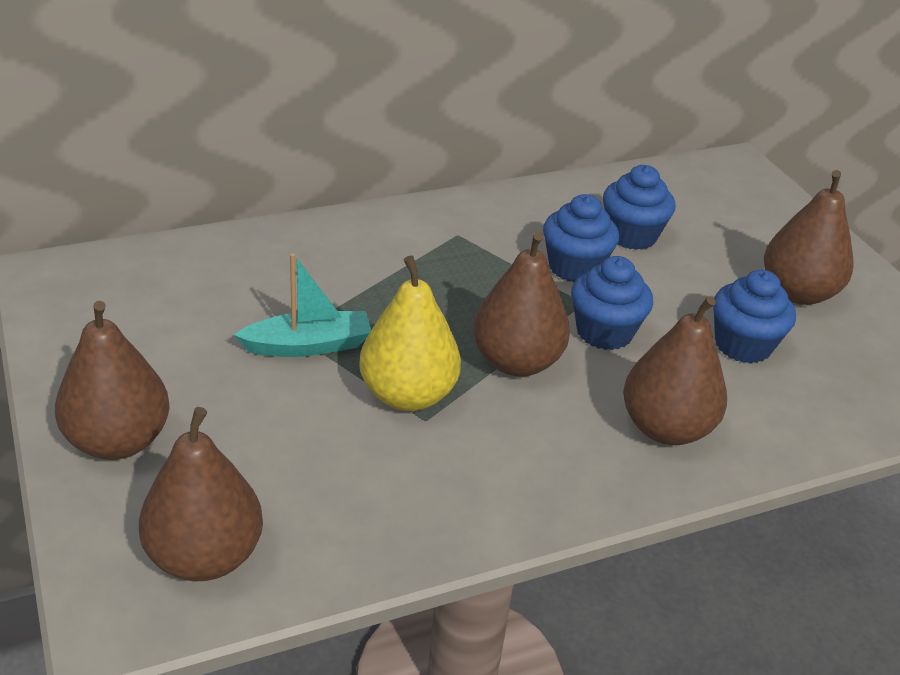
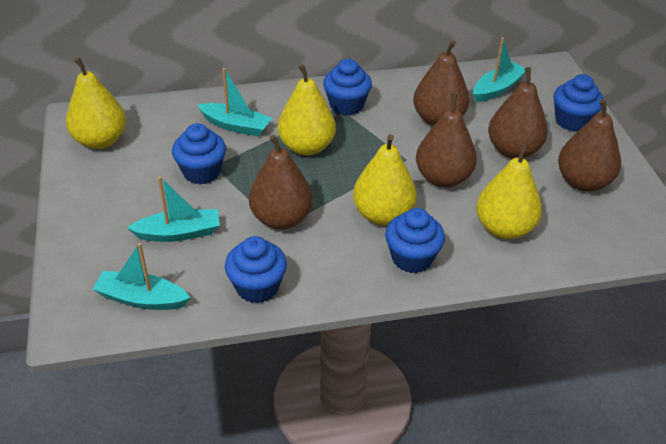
blue cupcake: [543,194,619,282] [571,256,653,350] [603,165,676,250] [713,270,796,364] = 4 -> [172,123,226,184] [225,236,287,303] [323,59,372,116] [385,208,445,273] [554,74,604,132] = 5
turquoise boat: [234,253,371,357] = 1 -> [92,243,191,310] [127,176,220,242] [197,68,272,137] [473,37,526,102] = 4
yellow pear: [359,255,461,411] = 1 -> [66,58,126,149] [278,64,336,156] [353,134,417,225] [476,143,542,239] = 4

